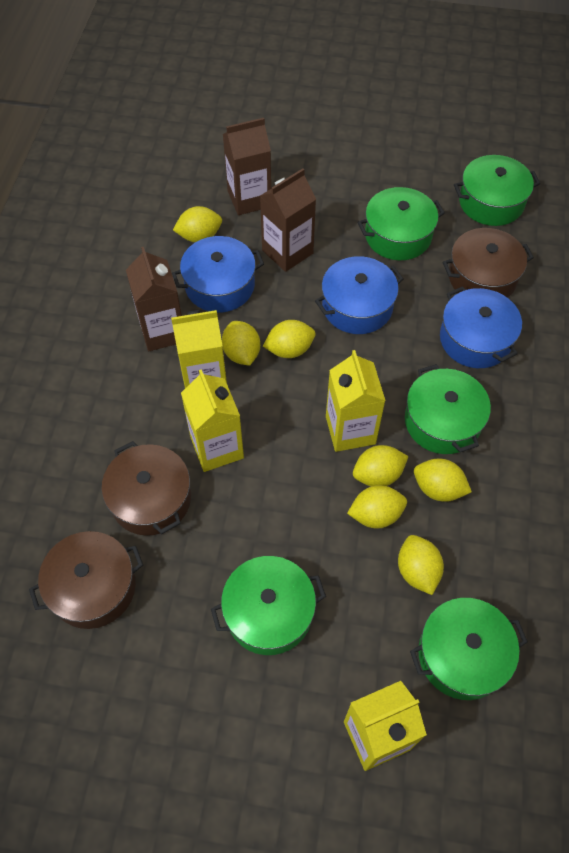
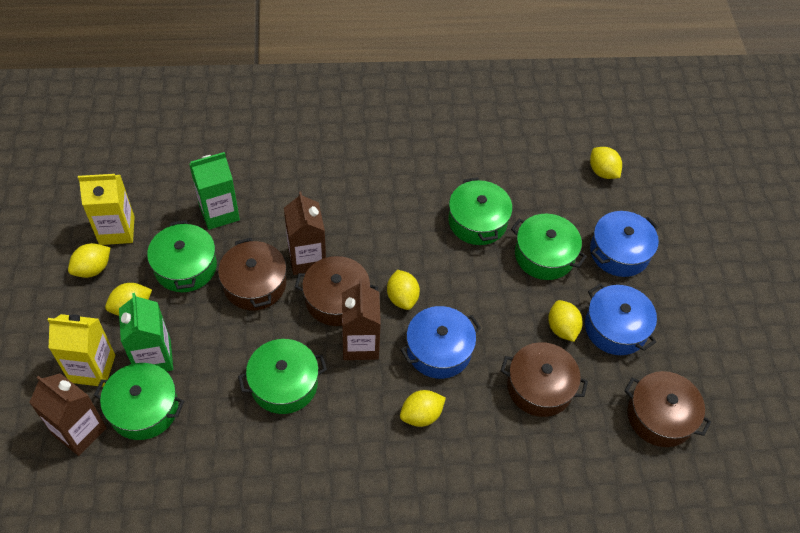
brown pot: [29,531,143,629] [102,441,191,536] [443,228,534,298] = 3 -> [218,238,286,310] [295,256,378,326] [501,342,588,417] [624,371,711,447] = 4
green carton: none = 0 -> [119,293,173,371] [189,152,240,230] = 2
yellow carton: [171,310,227,388] [181,369,244,472] [326,350,386,452] [344,681,427,771] = 4 -> [48,314,115,387] [78,174,135,245] = 2
yellow lemon: [173,206,222,242] [222,321,260,366] [263,320,316,358] [347,485,407,528] [353,445,409,486] [398,535,444,595] [414,458,472,502] = 7 -> [68,243,110,278] [105,283,152,316] [387,270,420,310] [400,390,446,427] [548,300,583,342] [590,147,622,179] = 6

